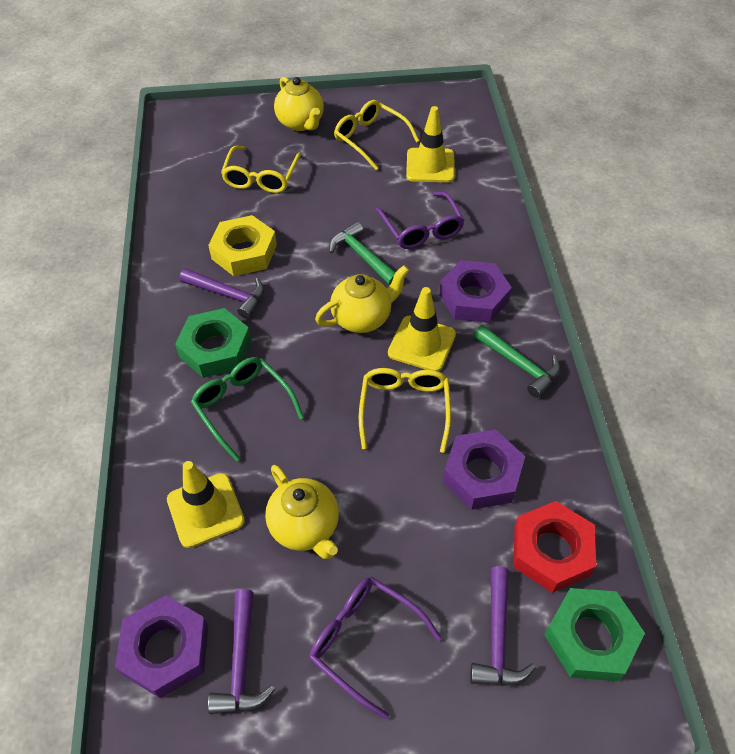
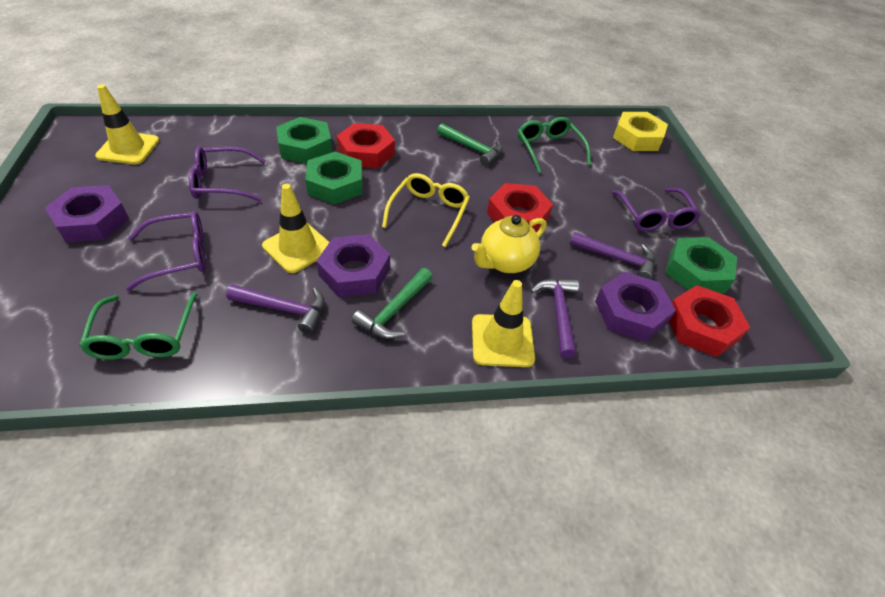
green glasses: [191,357,304,462] = 1 -> [79,292,198,360] [518,117,591,173] = 2
green nut: [175,308,251,378] [544,588,645,681] = 2 -> [276,117,332,164] [305,151,362,204] [666,237,737,293] = 3
purple glasses: [310,577,442,720] [376,191,465,249] = 2 -> [125,211,206,291] [189,146,266,201] [611,188,701,231] = 3
red nut: [514,501,596,593] = 1 -> [336,123,395,168] [487,183,553,232] [669,285,750,357] = 3
yellow glasses: [221,146,301,193] [334,100,419,170] [359,368,451,453] = 3 -> [382,173,470,247] = 1
yellow teapot: [265,465,339,559] [274,77,324,131] [315,265,409,333] = 3 -> [471,215,546,273] = 1

